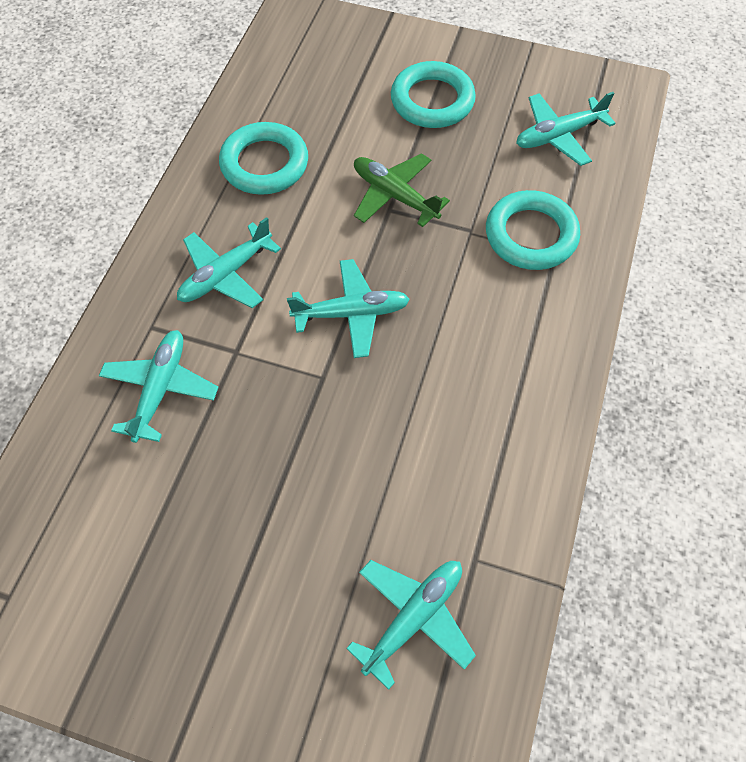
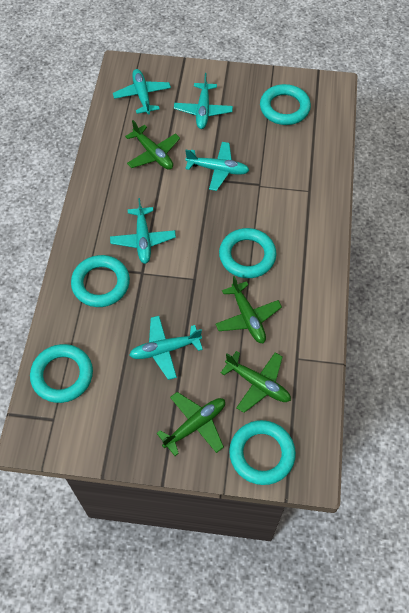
green plane: [354,153,450,227] = 1 -> [125,120,180,170] [156,392,225,456] [215,276,282,343] [221,351,291,413] = 4
turquoise ring: [219,122,308,195] [391,61,476,128] [486,190,580,270] = 3 -> [30,344,93,403] [71,255,130,307] [219,228,277,278] [229,420,296,485] [260,84,311,125] = 5

